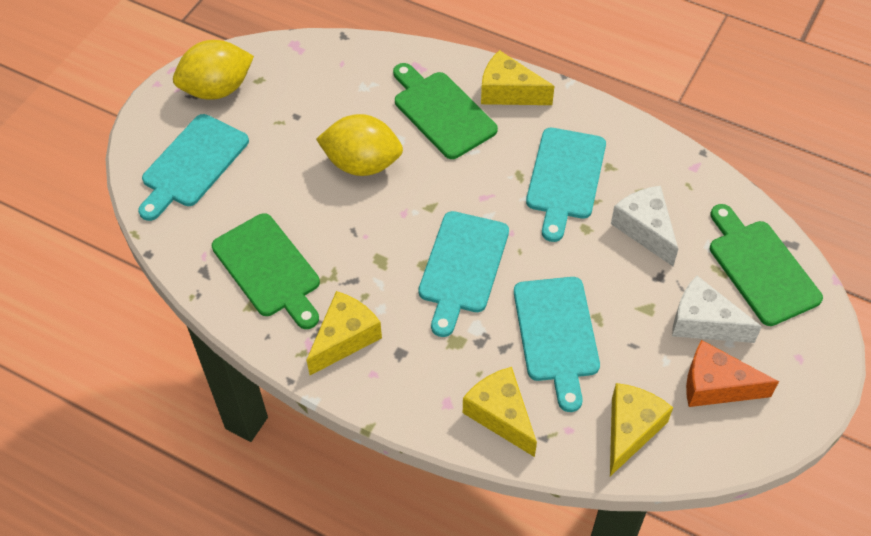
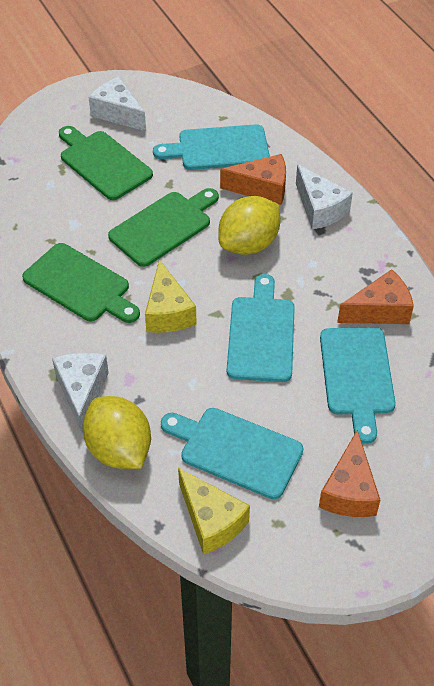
orange cheese: [686,340,779,407] = 1 -> [220,154,286,205] [319,430,380,517] [337,269,414,324] = 3
white cheese: [611,186,678,266] [672,276,762,343] = 2 -> [52,353,109,433] [88,77,146,131] [296,165,353,229] = 3
yellow cheese: [307,291,382,375] [463,367,537,457] [481,50,554,105] [610,383,673,476] = 4 -> [145,259,197,333] [178,468,250,555] = 2

